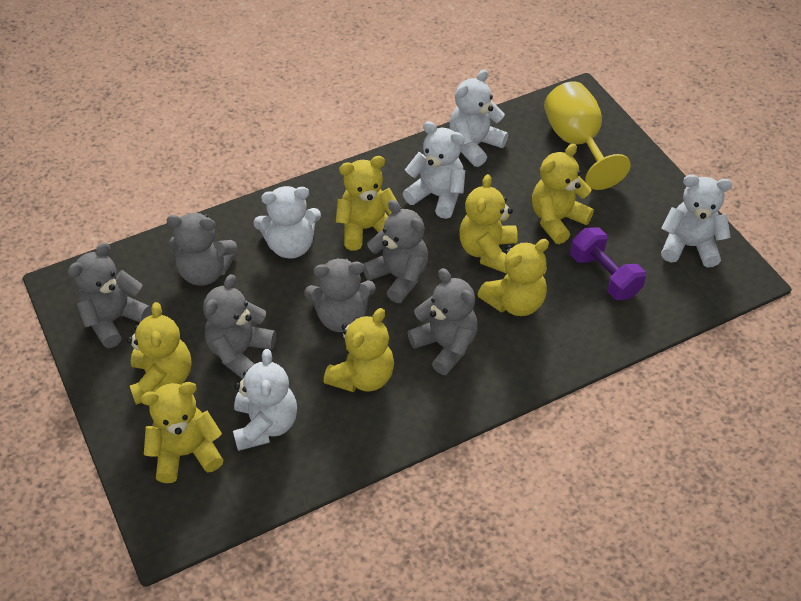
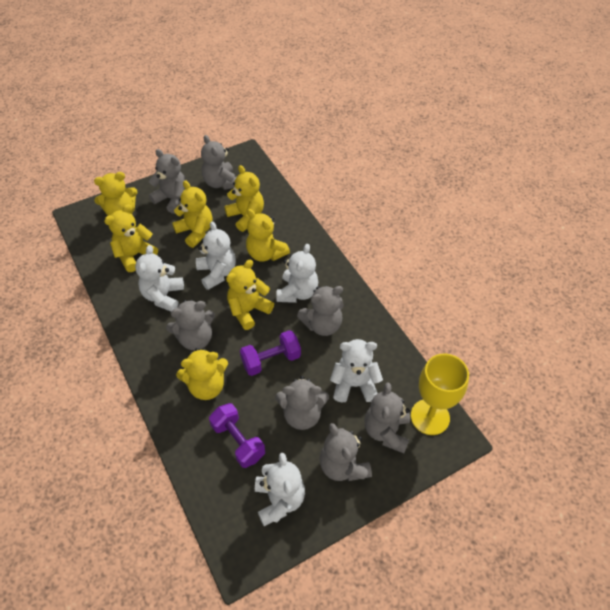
grey teddy bear: [68,243,152,348] [166,212,238,286] [203,274,276,379] [304,258,376,332] [363,200,428,303] [407,268,478,375] = 6 -> [149,149,187,214] [166,300,215,350] [201,135,237,190] [275,376,329,430] [297,286,344,336] [320,423,372,481] [364,382,410,453] = 7
purple dumbbell: [570,227,646,300] = 1 -> [209,403,265,468] [240,330,301,376] = 2

